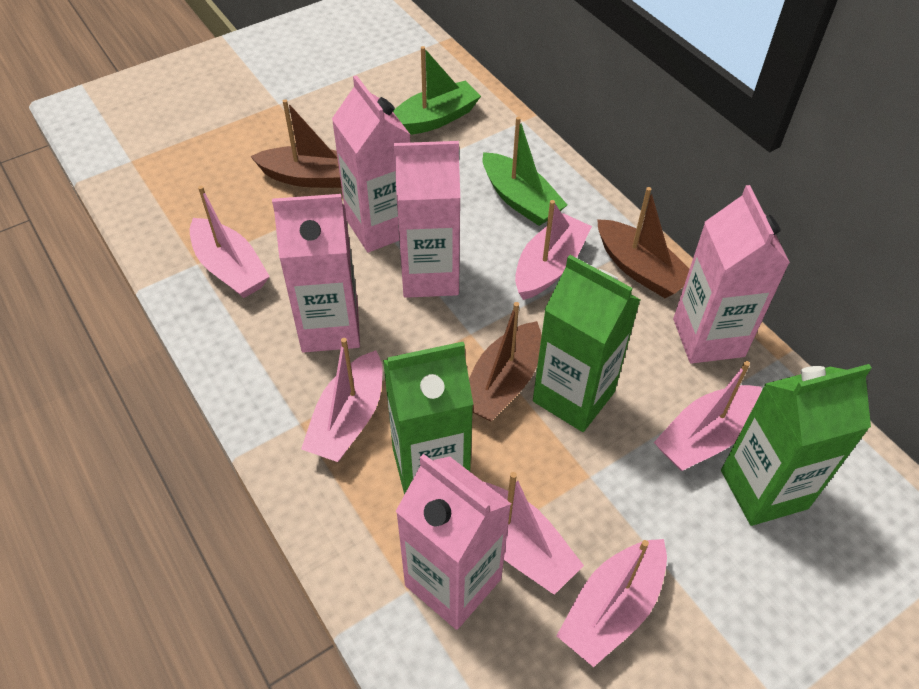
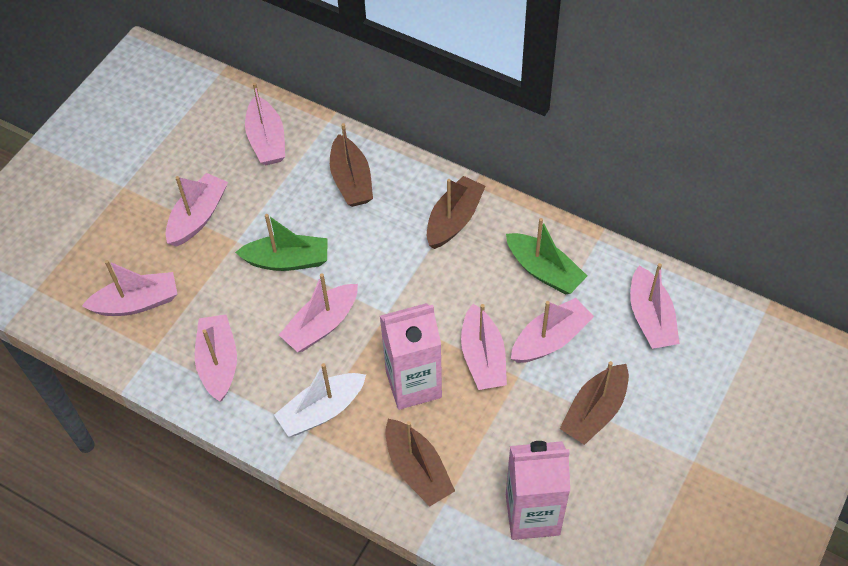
brown boat: [250,99,342,188] [469,302,542,422] [597,187,689,298] = 3 -> [330,123,373,207] [385,419,455,507] [427,176,486,249] [560,361,629,445] = 4
green carton: [383,342,473,495] [533,255,641,432] [721,364,872,526] = 3 -> none = 0
pink boat: [190,186,270,298] [301,338,382,462] [484,472,584,595] [515,200,592,300] [557,539,667,667] [654,361,762,471] = 6 -> [82,260,177,316] [165,173,228,247] [195,314,237,401] [245,82,285,165] [279,273,358,352] [461,304,507,390] [511,298,594,363] [630,263,680,349] = 8
pink carton: [272,194,360,353] [332,75,410,252] [394,141,460,298] [396,454,511,630] [673,185,790,364] = 5 -> [380,303,442,410] [506,441,570,540] = 2
white boat: none = 0 -> [274,363,366,437] = 1

